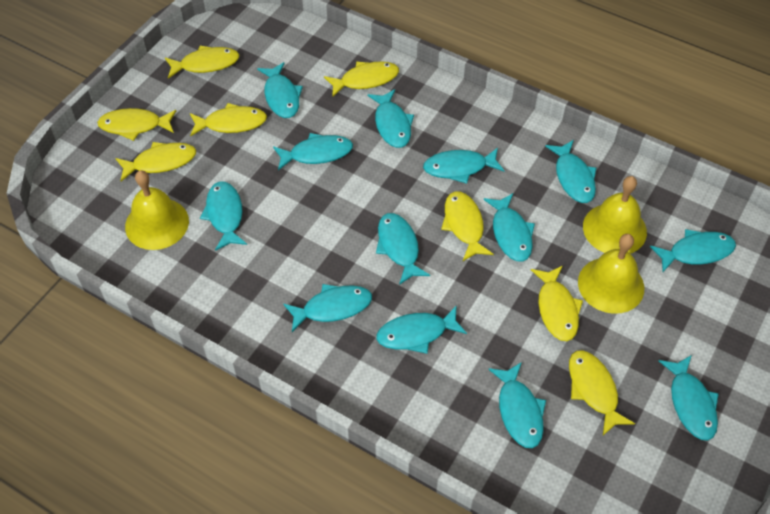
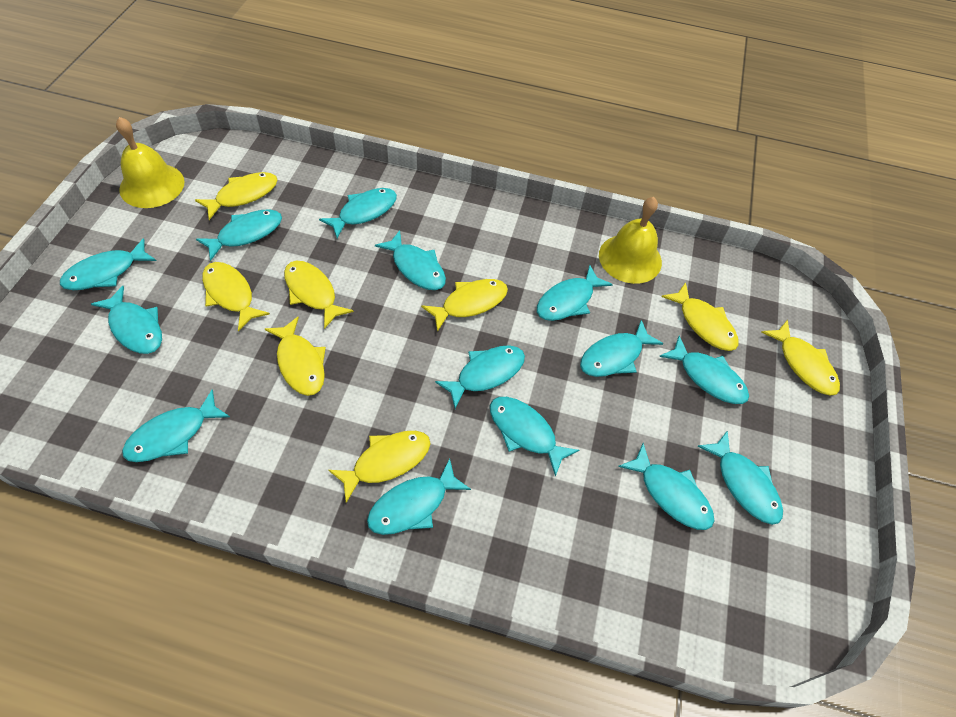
turquoise fish: [200,181,247,251] [257,62,303,118] [273,133,353,170] [284,284,372,332] [368,89,414,148] [376,213,430,285] [376,305,467,354] [423,148,504,184] [483,193,535,262] [488,362,546,448] [545,140,596,203] [650,229,736,272] [659,355,719,441] = 13 -> [60,238,156,290] [91,286,162,354] [122,389,230,462] [196,209,282,261] [319,188,397,238] [367,458,471,535] [375,230,446,290] [435,345,525,409] [490,397,580,477] [537,265,613,321] [580,320,664,377] [618,443,715,530] [659,336,749,404] [698,430,783,525] = 14
yellow bell: [125,170,189,250] [578,234,644,314] [583,176,647,254] = 3 -> [116,117,184,208] [599,197,662,284] = 2

